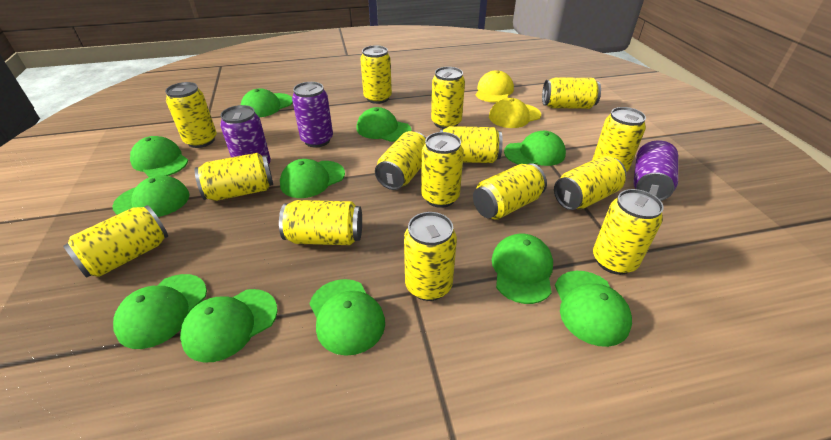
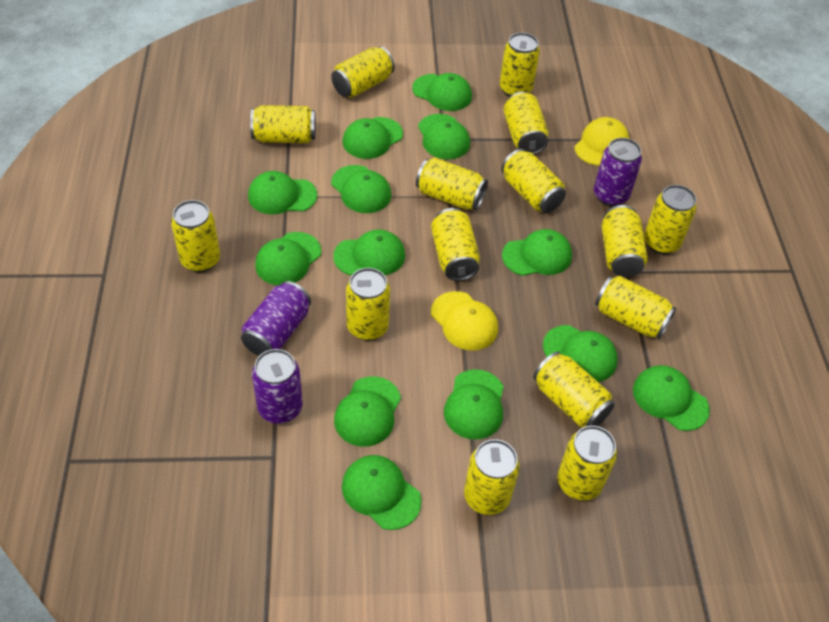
green cap: [112,176,190,217] [113,274,207,349] [130,136,188,177] [180,289,278,363] [241,88,293,117] [280,159,345,198] [309,279,385,356] [356,107,411,142] [492,234,553,304] [504,131,566,166] [555,271,632,347] = 11 -> [248,171,317,214] [255,232,321,285] [331,165,391,213] [333,230,405,275] [334,376,401,447] [342,455,422,530] [343,117,403,159] [412,73,472,111] [418,114,470,159] [444,369,504,440] [502,229,572,276] [543,325,618,382] [633,365,710,431] = 13

